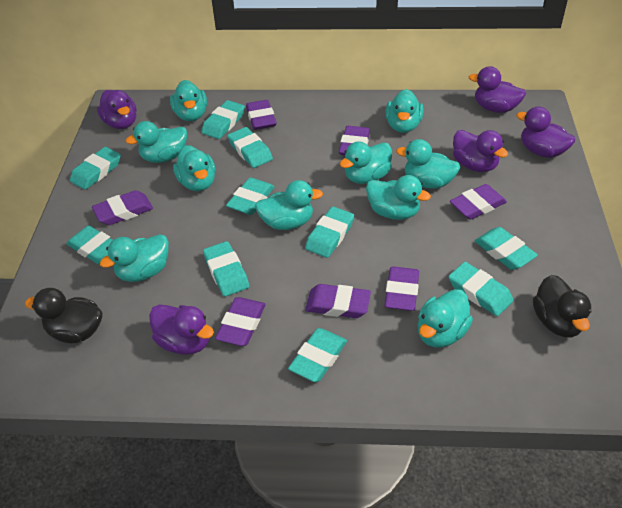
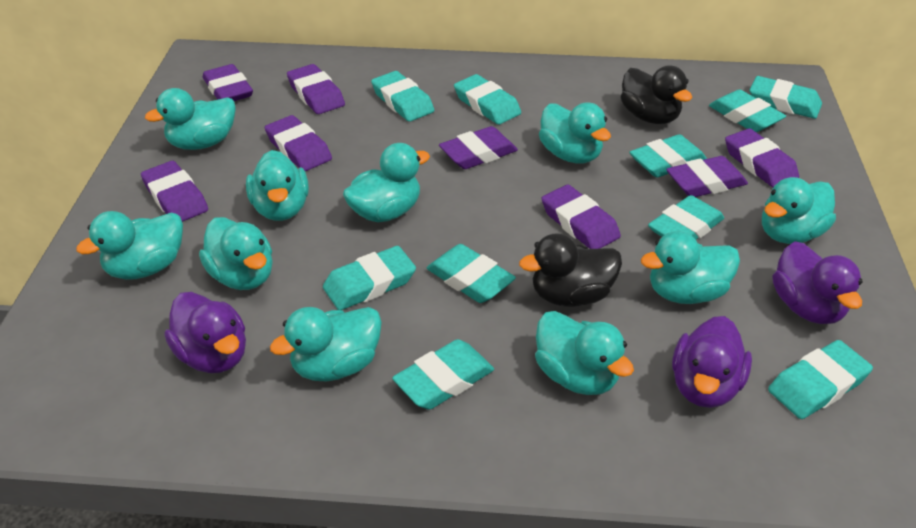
purple duck: [97,90,137,129] [149,305,214,355] [453,130,508,172] [468,66,526,113] [516,106,575,158] = 5 -> [165,292,246,373] [672,316,752,408] [773,241,863,324] = 3
purple eraser: [92,190,153,225] [215,297,266,346] [246,100,277,130] [305,284,371,318] [339,126,370,155] [385,266,419,311] [450,184,507,220] = 7 -> [141,161,208,222] [203,64,253,101] [265,115,332,171] [287,64,345,114] [439,126,518,169] [542,184,621,249] [666,156,748,197] [725,128,799,188] = 8

